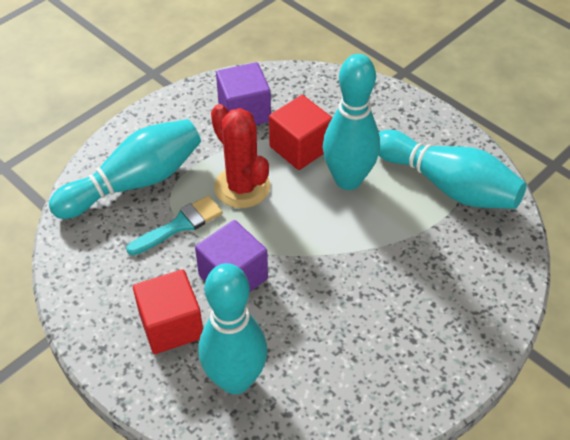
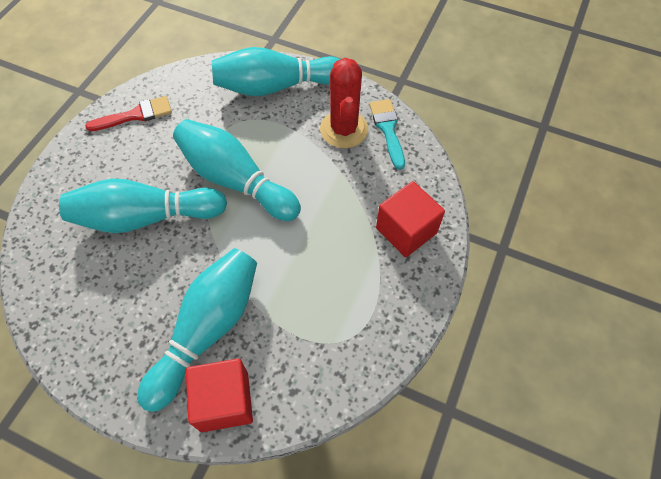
purple cube: [195,220,268,292] [216,62,271,125] = 2 -> none = 0
red brush: none = 0 -> [85,96,172,131] = 1

